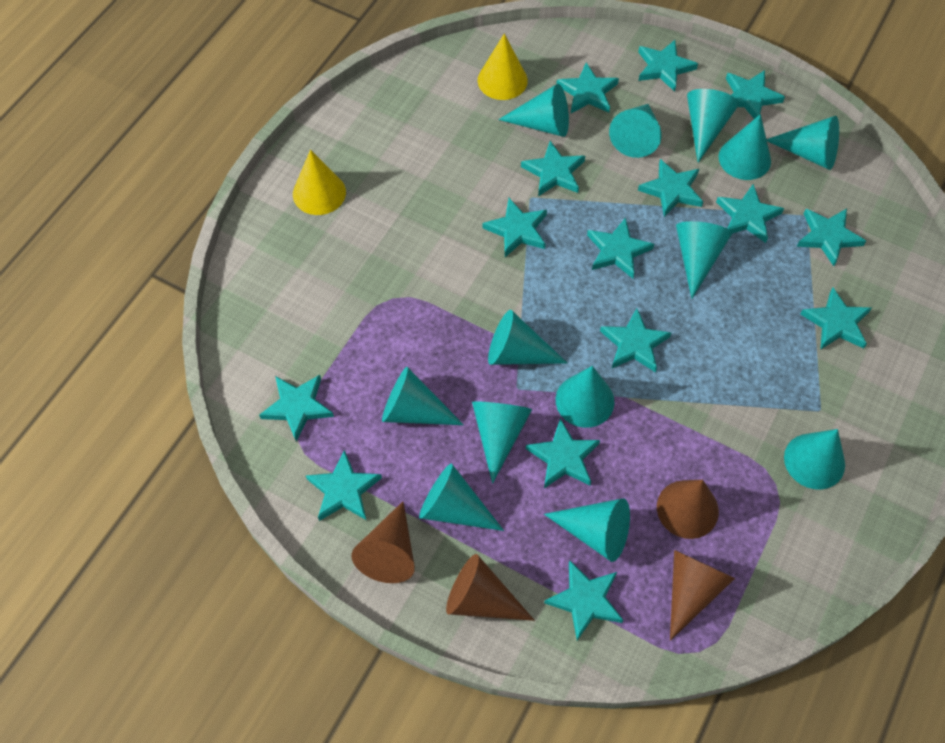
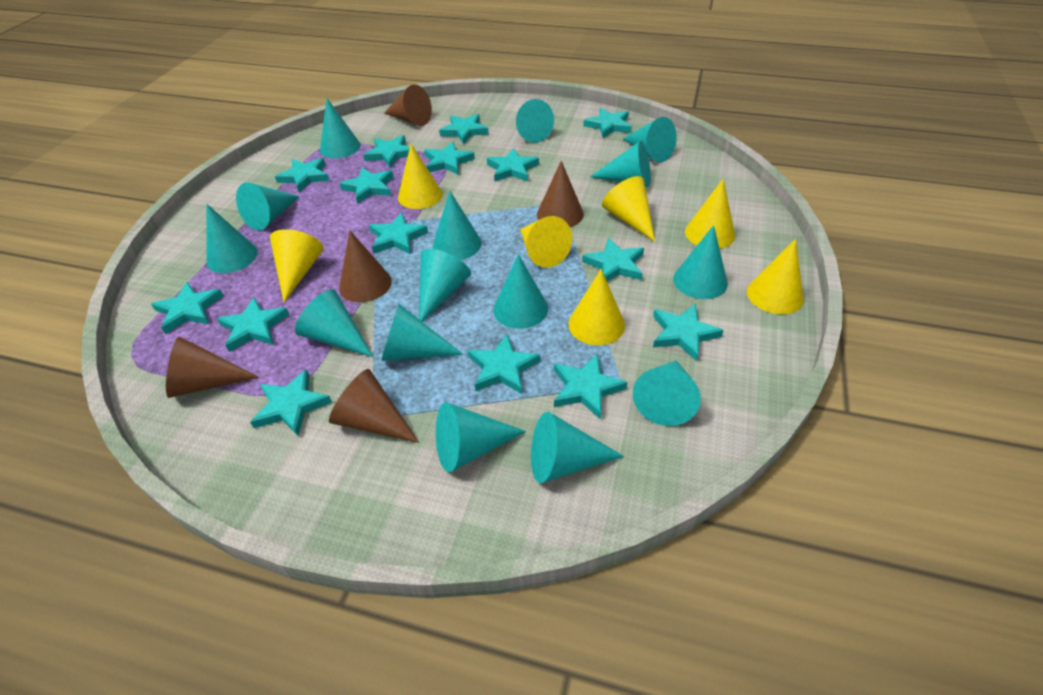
brown cone: [352,501,415,583] [446,554,535,621] [657,480,719,539] [670,550,735,641] = 4 -> [166,336,259,398] [329,369,419,443] [339,230,392,302] [384,85,432,126] [537,161,584,227] = 5
turquoise cone: [382,367,464,425] [419,464,504,531] [472,401,532,483] [488,310,567,365] [498,84,569,137] [544,498,630,562] [556,366,615,428] [609,104,662,158] [676,221,732,299] [687,89,739,163] [718,114,771,180] [767,116,839,170] [784,429,845,490] = 13 -> [206,204,257,273] [236,182,300,231] [295,289,373,357] [320,98,361,158] [381,304,463,361] [419,249,471,322] [433,191,482,260] [436,402,526,472] [493,254,548,329] [516,99,554,143] [531,412,624,483] [590,141,651,187] [623,117,677,162] [633,360,701,426] [673,225,728,299] = 15
yellow cone: [293,150,346,215] [478,34,528,100] = 2 -> [270,229,324,302] [398,144,443,209] [520,216,572,268] [568,269,625,345] [602,176,655,242] [685,179,735,249] [747,239,804,314] = 7

